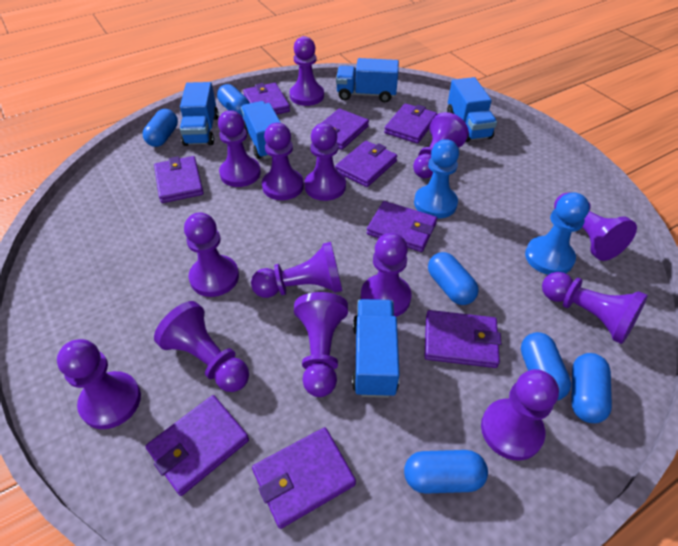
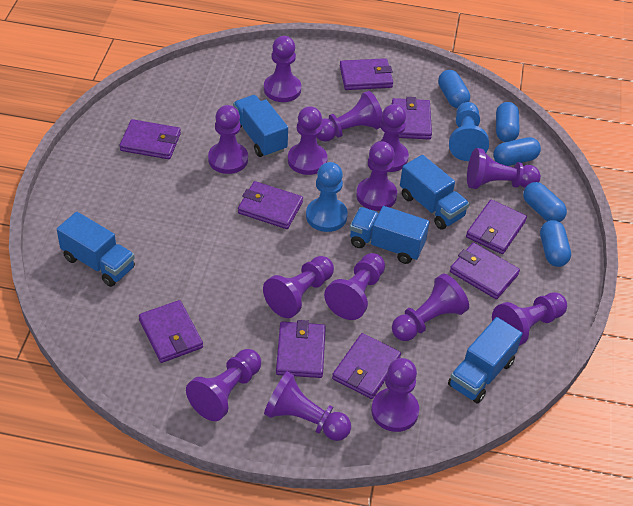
blue capsule: [143,109,178,147] [217,84,250,117] [404,450,488,494] [428,252,479,305] [521,332,571,400] [571,353,612,423] = 6 -> [438,70,470,108] [493,137,541,166] [496,102,519,142] [523,182,567,222] [540,220,571,267] = 5

